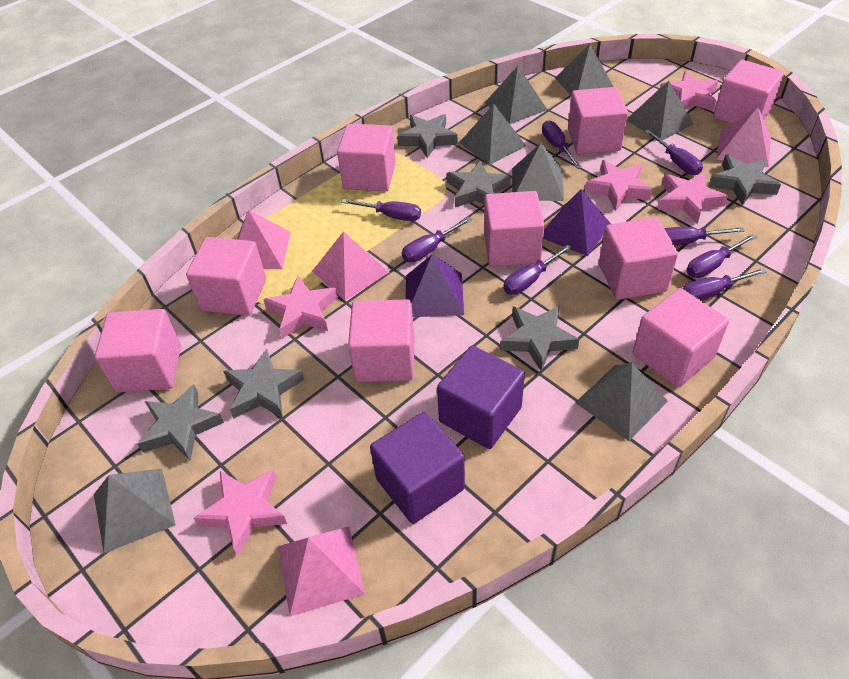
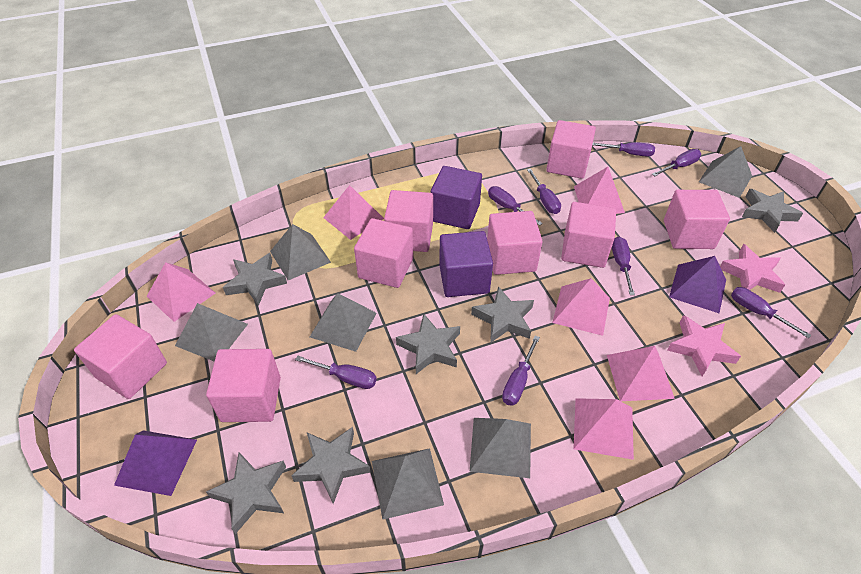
grey pyramid: [94,469,176,553] [459,103,526,165] [485,66,547,124] [512,143,564,201] [555,44,614,96] [575,362,668,441] [627,81,694,140] = 7 -> [175,303,248,362] [270,224,331,280] [310,293,377,352] [372,448,444,520] [470,418,531,478] [699,146,752,198] = 6
pink cube: [95,309,181,392] [186,237,266,316] [337,124,396,191] [348,299,414,382] [484,191,545,267] [568,87,628,155] [599,217,678,300] [633,288,729,387] [713,60,784,124] = 9 -> [74,314,167,399] [206,349,281,422] [354,218,413,288] [384,190,433,252] [487,211,543,275] [546,120,596,179] [561,202,616,268] [664,190,730,249] = 8
pink pyramid: [237,210,291,269] [278,526,365,616] [312,231,389,300] [717,107,771,167] = 4 -> [147,262,216,322] [323,185,384,240] [552,278,610,336] [574,167,625,214] [574,398,634,460] [607,346,675,401] = 6
pink star: [194,469,287,556] [263,276,338,339] [585,160,653,211] [658,172,728,224] [660,71,718,111] = 5 -> [667,315,741,376] [720,244,785,293] = 2

